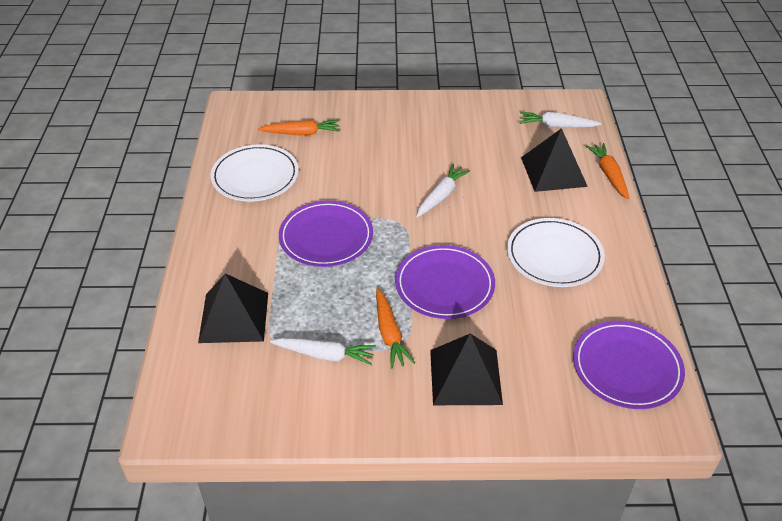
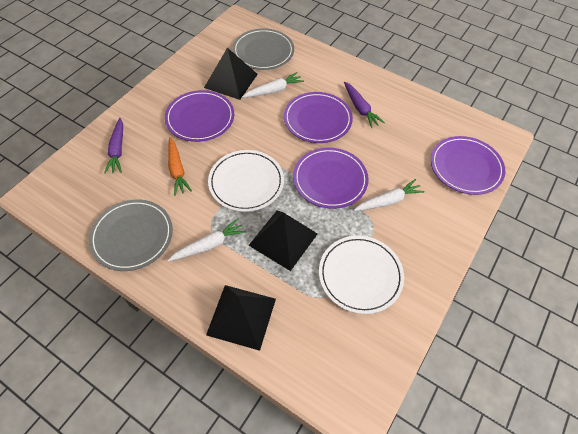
grey plate: none = 0 -> [89,199,173,271] [232,28,294,70] = 2
orange carrot: [258,120,340,136] [376,288,415,369] [586,143,629,199] = 3 -> [168,137,192,196] = 1
purple carrot: none = 0 -> [104,118,123,174] [344,81,385,128] = 2
purple plate: [279,201,373,267] [395,245,495,319] [573,321,685,409] = 3 -> [165,90,234,142] [284,92,353,143] [293,147,369,209] [431,136,505,195] = 4

